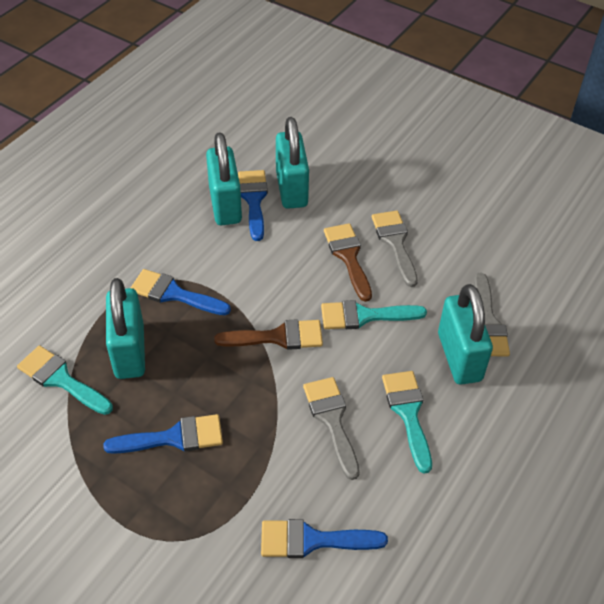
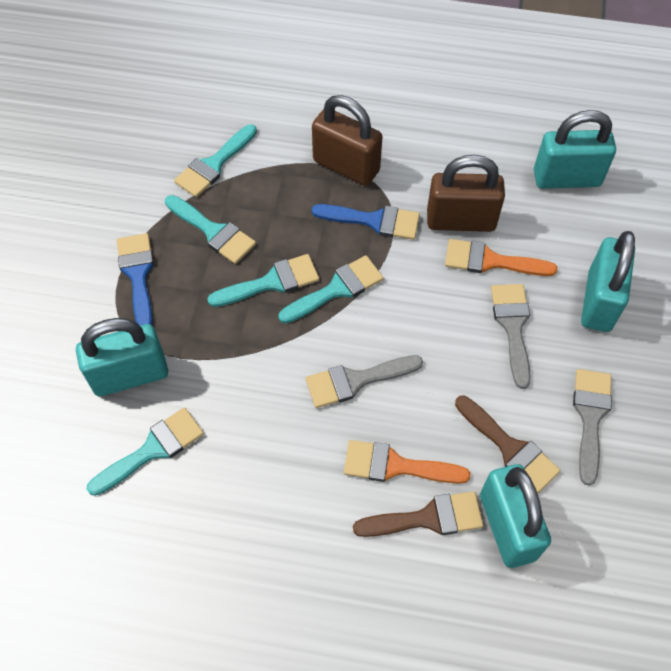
blue brush: [103,414,223,454] [131,269,231,315] [238,170,268,241] [261,519,388,558] = 4 -> [117,233,154,325] [312,204,420,240] = 2
brown padlock: none = 0 -> [312,95,382,186] [427,155,505,232] = 2
orange brush: none = 0 -> [344,440,471,484] [445,239,557,276] = 2
turquoise brush: [17,345,113,415] [321,300,427,329] [382,371,432,473] = 3 -> [87,407,204,496] [165,195,256,264] [174,124,257,197] [207,254,319,307] [278,255,383,324] = 5

